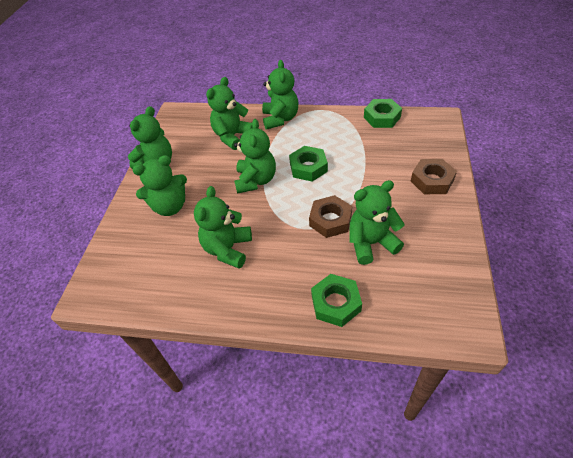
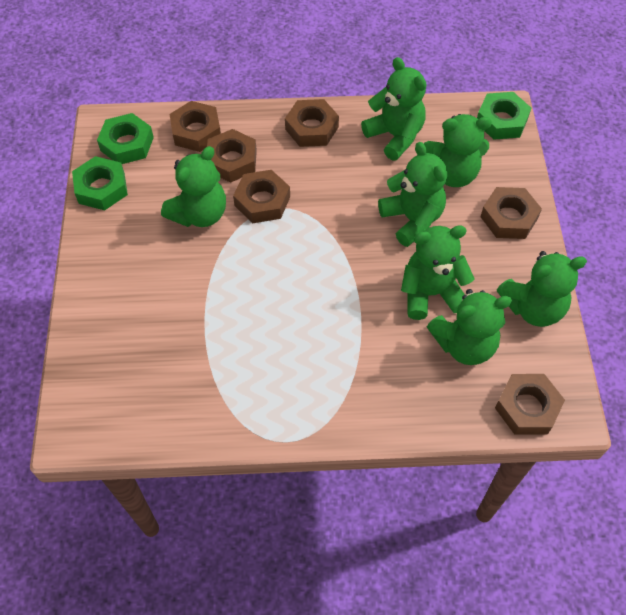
brown nut: [309,195,352,238] [411,159,457,194] = 2 -> [170,101,221,152] [207,129,257,183] [233,170,290,223] [285,99,339,147] [480,187,542,239] [495,374,565,435] = 6

